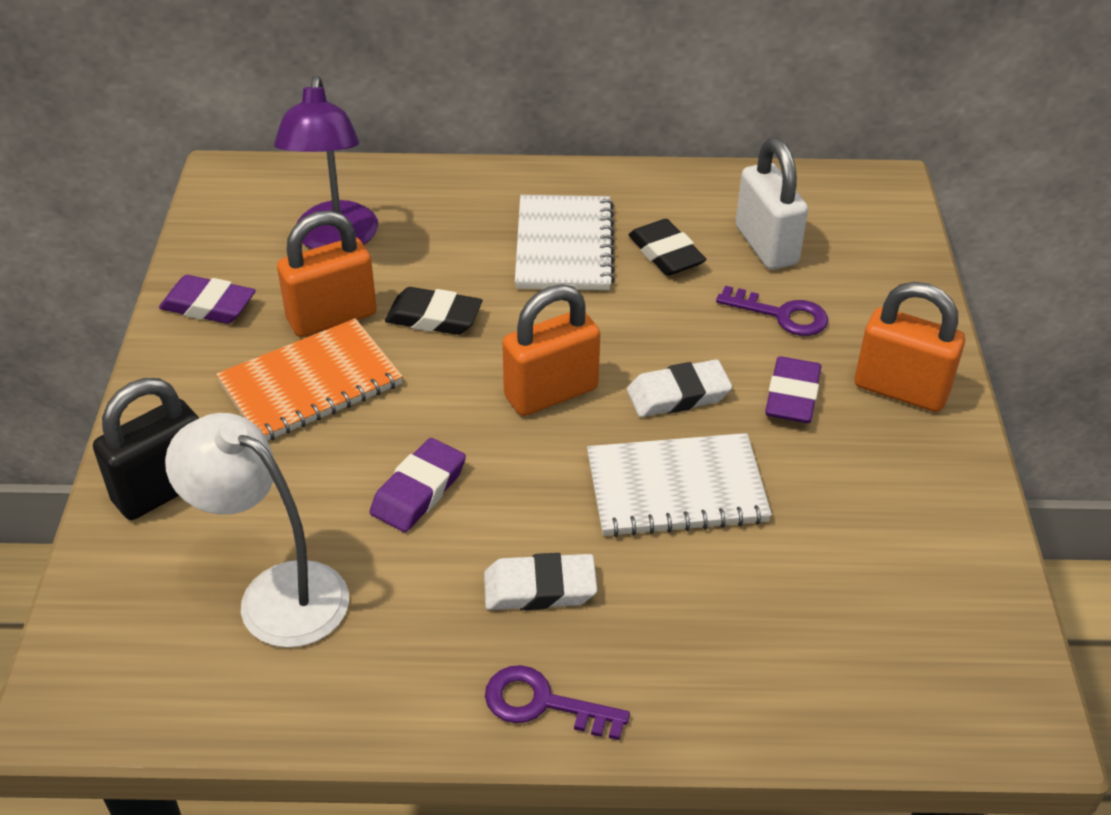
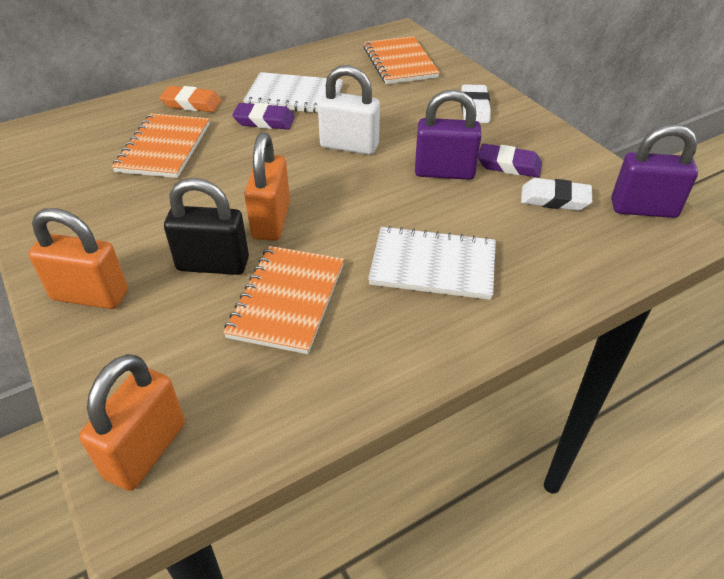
black eraser: [385,287,483,335] [628,219,707,276] = 2 -> none = 0
orange eraser: none = 0 -> [160,86,222,112] = 1
orange notebook: [216,318,403,441] = 1 -> [112,113,210,178] [223,246,344,354] [364,36,440,84] = 3
purple eraser: [159,275,256,324] [370,438,466,532] [765,356,822,423] = 3 -> [232,103,295,130] [478,143,542,178] = 2
purple key: [485,665,630,740] [716,286,828,336] = 2 -> none = 0
purple lamp: [274,75,378,249] = 1 -> none = 0
purple padlock: none = 0 -> [415,90,481,180] [611,124,698,218] = 2
white lamp: [165,413,349,648] = 1 -> none = 0

